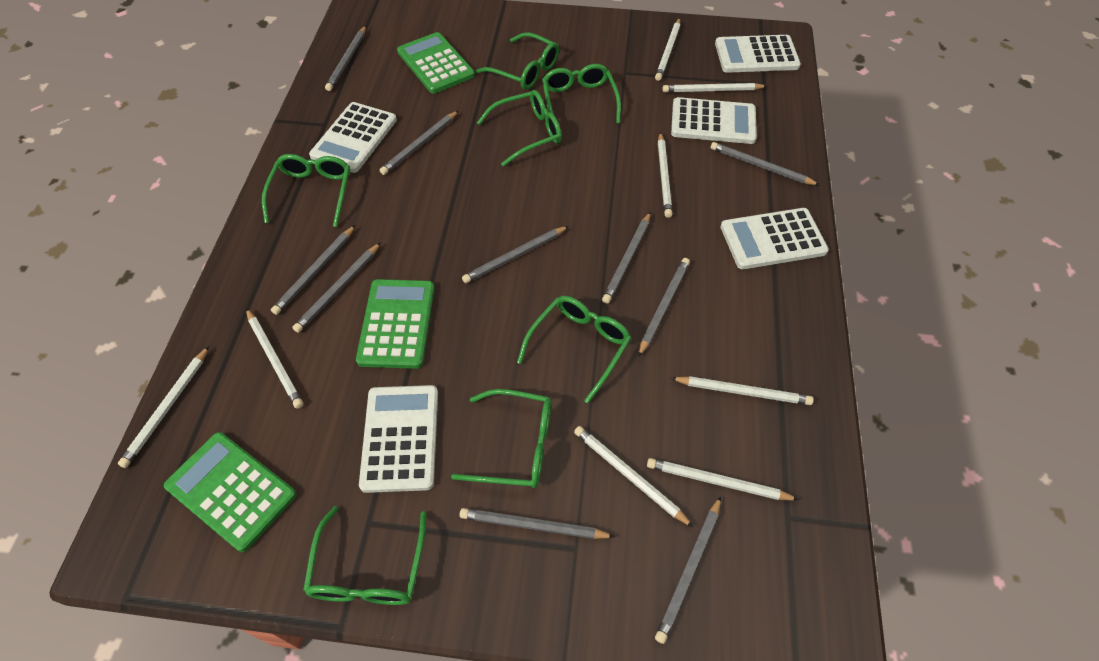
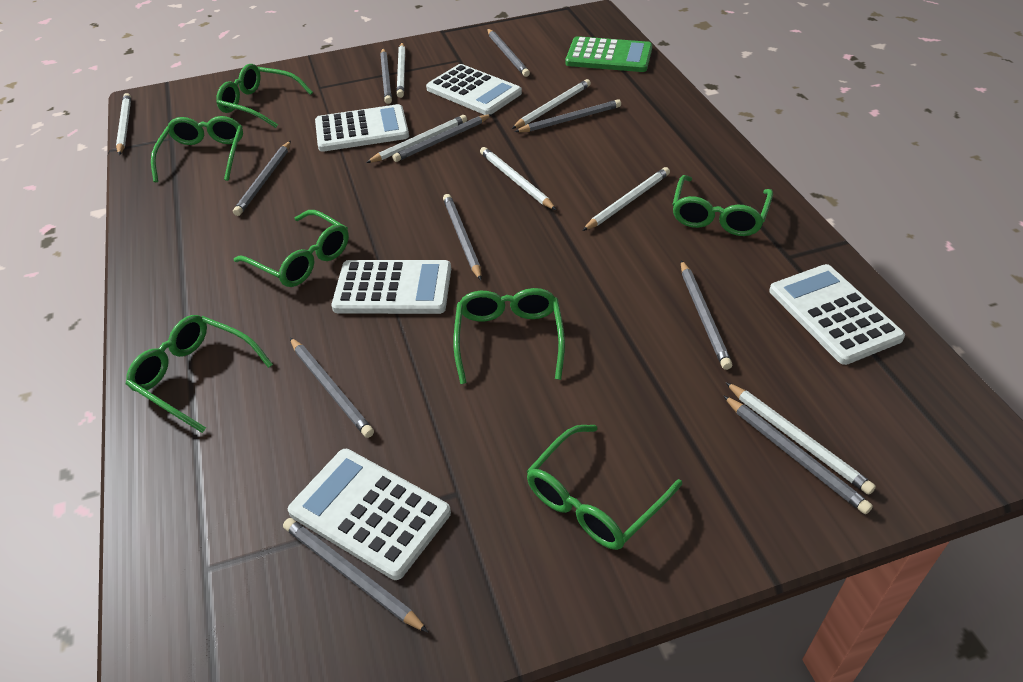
green calculator: [164,432,297,552] [356,279,434,369] [397,32,475,94] = 3 -> [565,36,652,72] = 1
white pencil: [118,346,209,468] [246,308,303,409] [574,426,693,527] [647,458,799,500] [655,18,680,81] [658,132,673,218] [663,83,767,92] [671,376,814,405] = 8 -> [116,93,131,155] [366,115,467,163] [397,43,405,98] [480,147,556,210] [512,79,591,129] [583,167,670,231] [726,382,876,495] = 7

